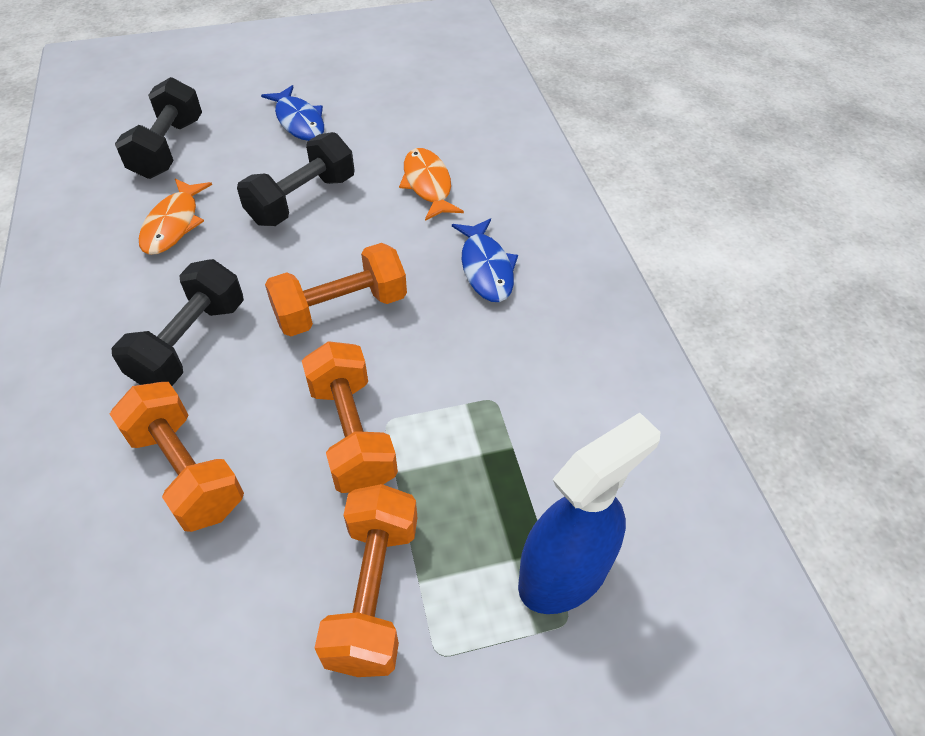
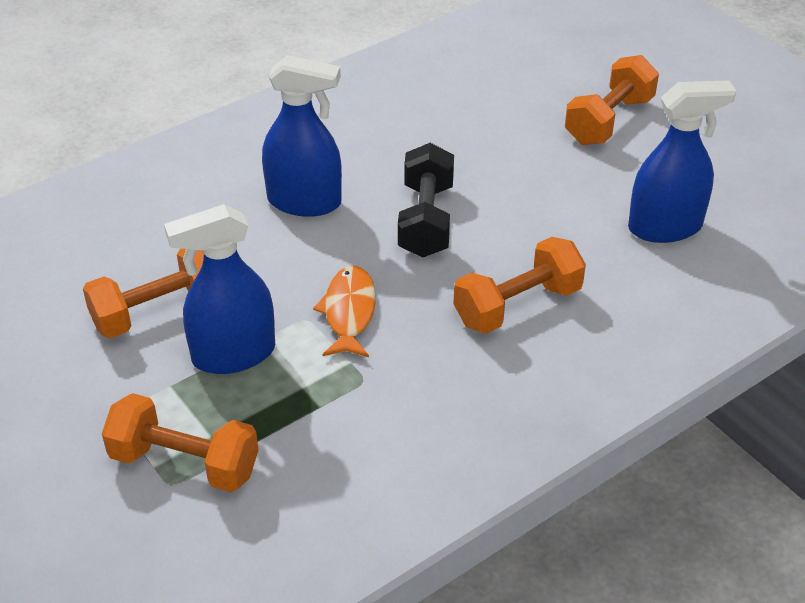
black dumbbell: [111,259,244,386] [115,77,202,179] [237,132,354,226] = 3 -> [398,143,454,258] = 1
blue fish: [261,85,324,141] [452,218,518,302] = 2 -> none = 0
blue spray bottle: [518,413,661,614] = 1 -> [164,204,275,374] [262,55,342,217] [628,80,736,243] = 3
orange fish: [139,179,212,255] [399,148,464,221] = 2 -> [313,265,376,357] = 1

